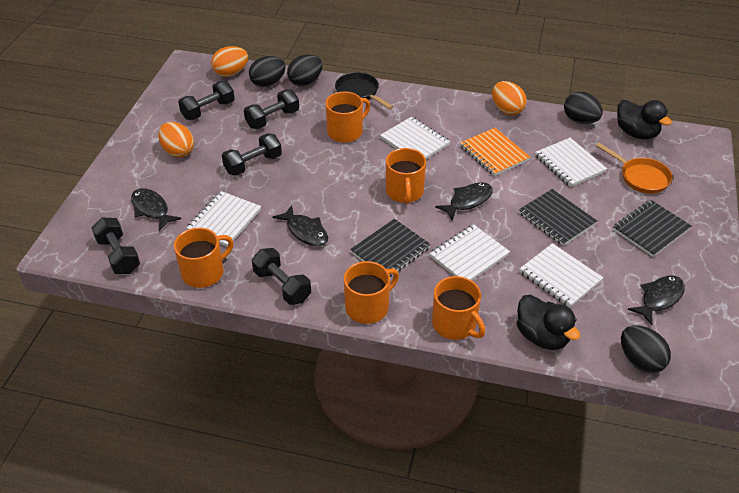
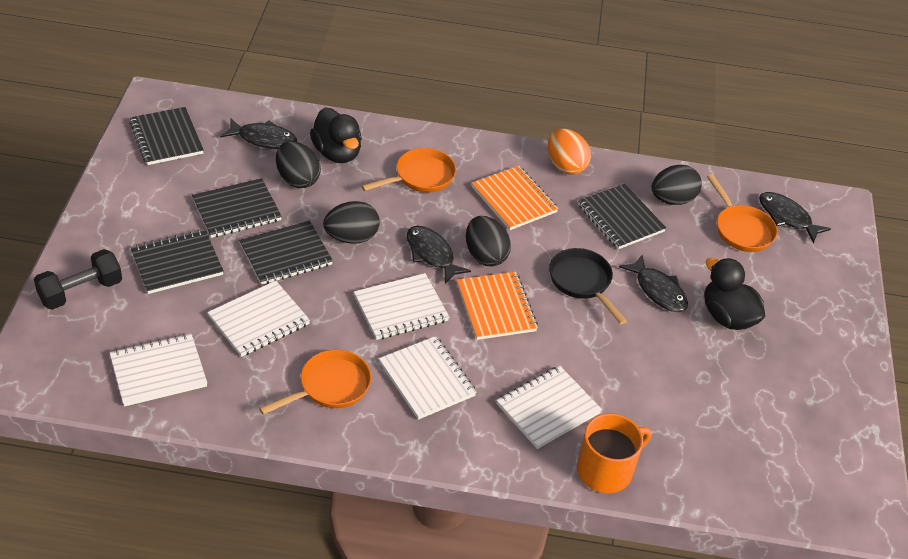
black dumbbell: [92,218,140,274] [178,81,235,120] [222,133,282,176] [244,89,299,129] [252,248,311,305] = 5 -> [34,249,122,310] = 1
black notebook: [350,219,431,277] [519,189,597,246] [613,200,691,257] = 3 -> [129,107,204,165] [131,229,224,294] [192,178,282,238] [239,221,333,285] [578,184,666,249] = 5
orange egg: [158,122,194,158] [211,46,248,77] [492,81,527,115] = 3 -> [548,128,591,174] = 1
orange mug: [174,228,233,288] [325,92,370,143] [344,261,399,324] [386,148,426,204] [432,276,485,340] = 5 -> [577,413,651,493] = 1
orange notebook: [460,128,530,176] = 1 -> [457,272,538,340] [472,166,558,230] = 2
orange pan: [596,143,673,194] = 1 -> [259,350,371,415] [361,148,456,193] [707,174,778,252] = 3

